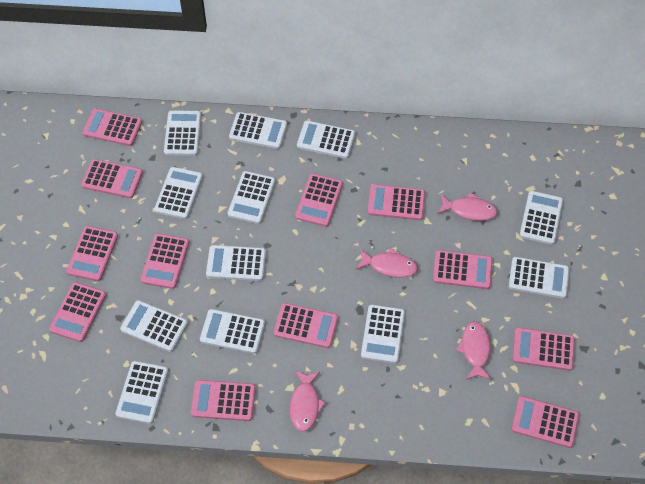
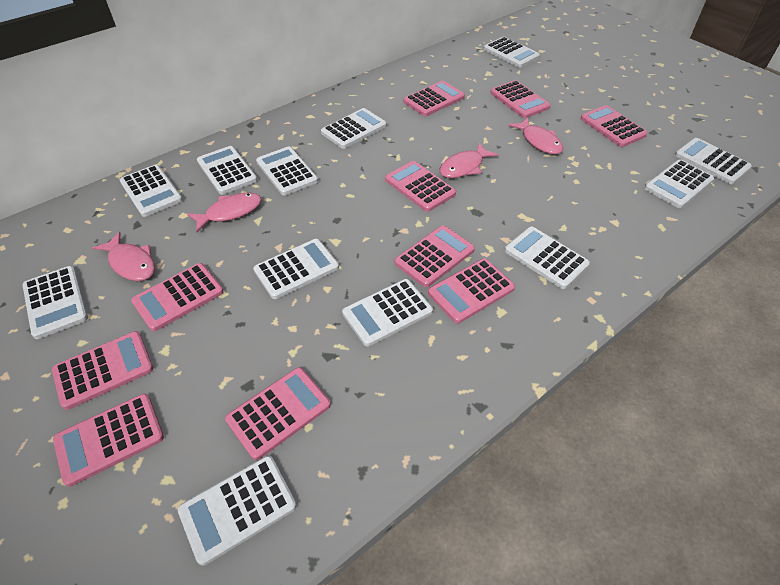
pink calculator: [49,282,106,342] [66,226,118,281] [81,159,143,198] [82,109,142,146] [140,233,189,289] [191,380,256,421] [274,303,338,348] [295,174,343,227] [368,184,425,220] [433,250,493,289] [511,396,579,448] [512,327,575,371] = 12 -> [52,331,153,410] [53,394,164,487] [131,263,224,331] [225,367,331,460] [385,161,456,212] [395,225,475,287] [404,81,465,116] [428,258,515,323] [490,80,550,118] [580,105,648,147] = 10

